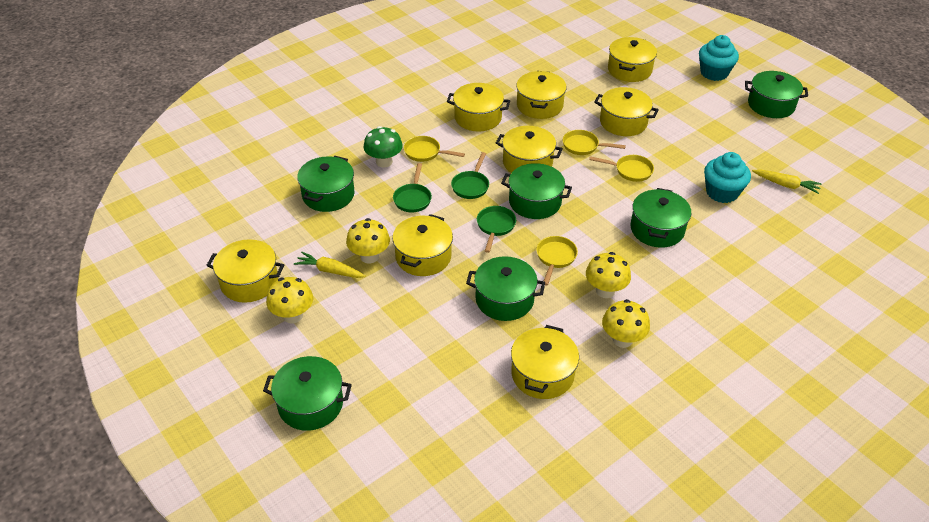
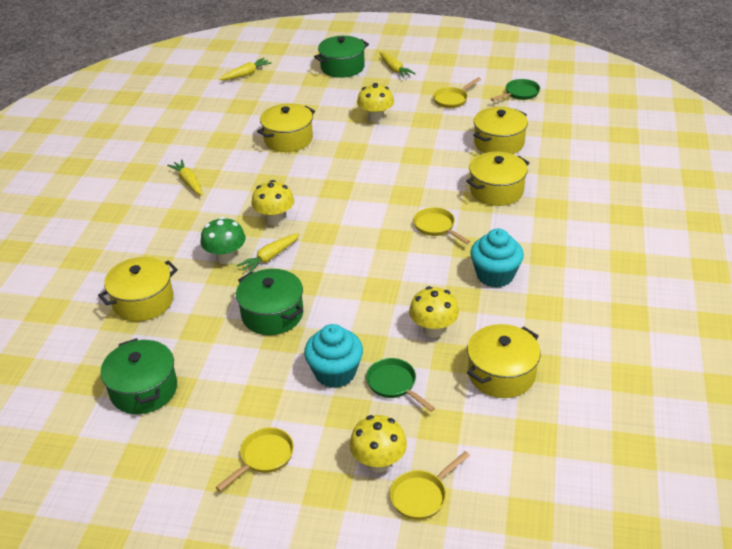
green pan: [393,163,432,213] [451,152,489,199] [477,206,516,253] = 3 -> [366,358,435,412] [491,79,540,101] = 2
green pot: [263,356,352,431] [297,156,355,212] [466,256,545,321] [501,163,572,219] [631,188,691,248] [745,71,808,118] = 6 -> [100,338,177,414] [236,269,303,335] [314,36,369,78] = 3
yellow carrot: [294,252,366,278] [752,169,821,194] = 2 -> [167,159,203,196] [219,58,272,80] [237,233,300,273] [379,52,416,78] = 4
yellow pot: [207,239,284,303] [392,214,453,276] [447,83,510,132] [496,126,563,173] [511,325,579,399] [516,71,567,119] [594,87,659,136] [608,37,657,82] = 8 -> [98,257,178,321] [257,103,315,152] [466,152,529,206] [467,324,541,398] [473,107,528,154] = 5

